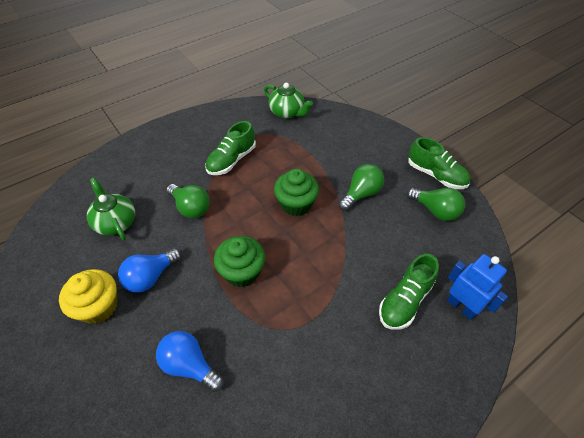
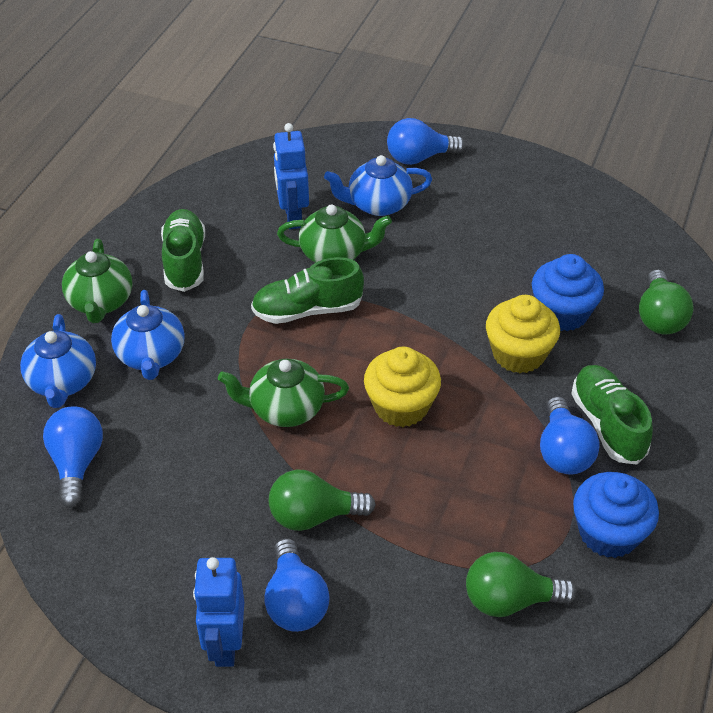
blue cupcake: none = 0 -> [532,254,604,331] [573,472,659,558] = 2
blue light bulb: [118,248,181,293] [156,331,224,392] = 2 -> [43,406,103,508] [264,538,330,632] [387,118,465,165] [540,396,600,475] = 4
blue robot: [447,254,508,320] = 1 -> [193,557,244,667] [273,123,309,229] = 2
blue teapot: none = 0 -> [20,314,96,408] [111,290,185,380] [324,155,432,216] = 3
green cupcake: [214,236,265,287] [274,169,319,216] = 2 -> none = 0
green teapot: [87,178,135,240] [264,83,313,119] = 2 -> [62,239,132,323] [218,358,349,427] [277,204,392,263] = 3
yellow cupcake: [59,269,118,324] = 1 -> [364,347,441,427] [486,295,560,373] = 2

